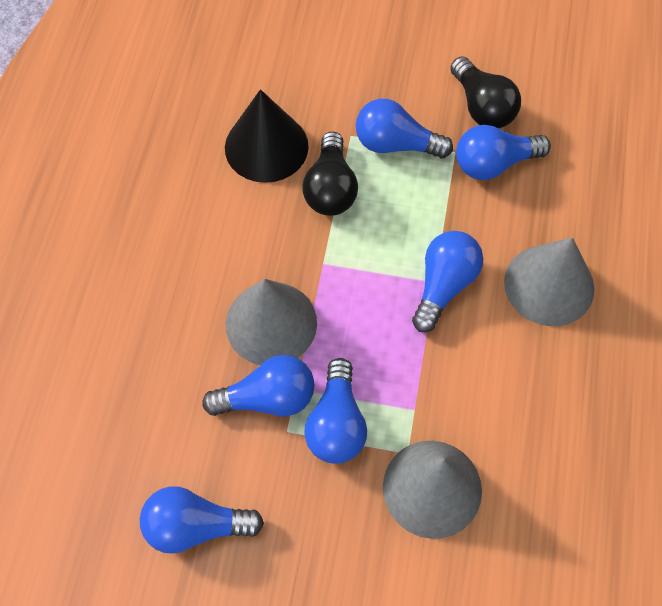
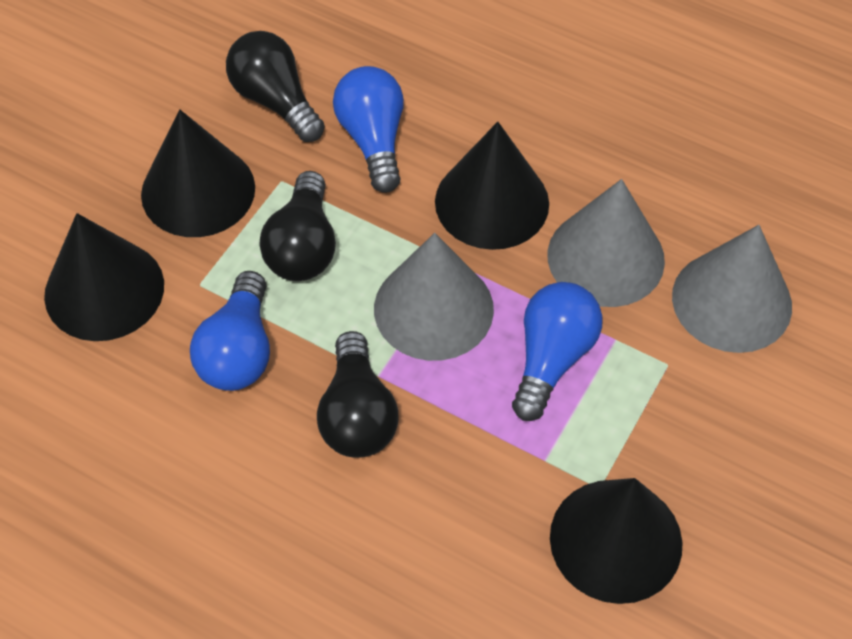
black cone: [225,89,309,183] = 1 -> [44,213,164,341] [141,109,255,237] [435,122,549,250] [550,478,683,604] = 4
black light bulb: [303,131,358,216] [450,56,521,129] = 2 -> [226,31,325,142] [259,171,336,281] [317,331,399,458] = 3
blue light bulb: [140,486,264,554] [202,355,314,416] [304,358,367,464] [356,99,453,158] [412,231,483,332] [456,125,551,180] = 6 -> [190,271,270,391] [333,66,404,193] [512,282,603,421] = 3

